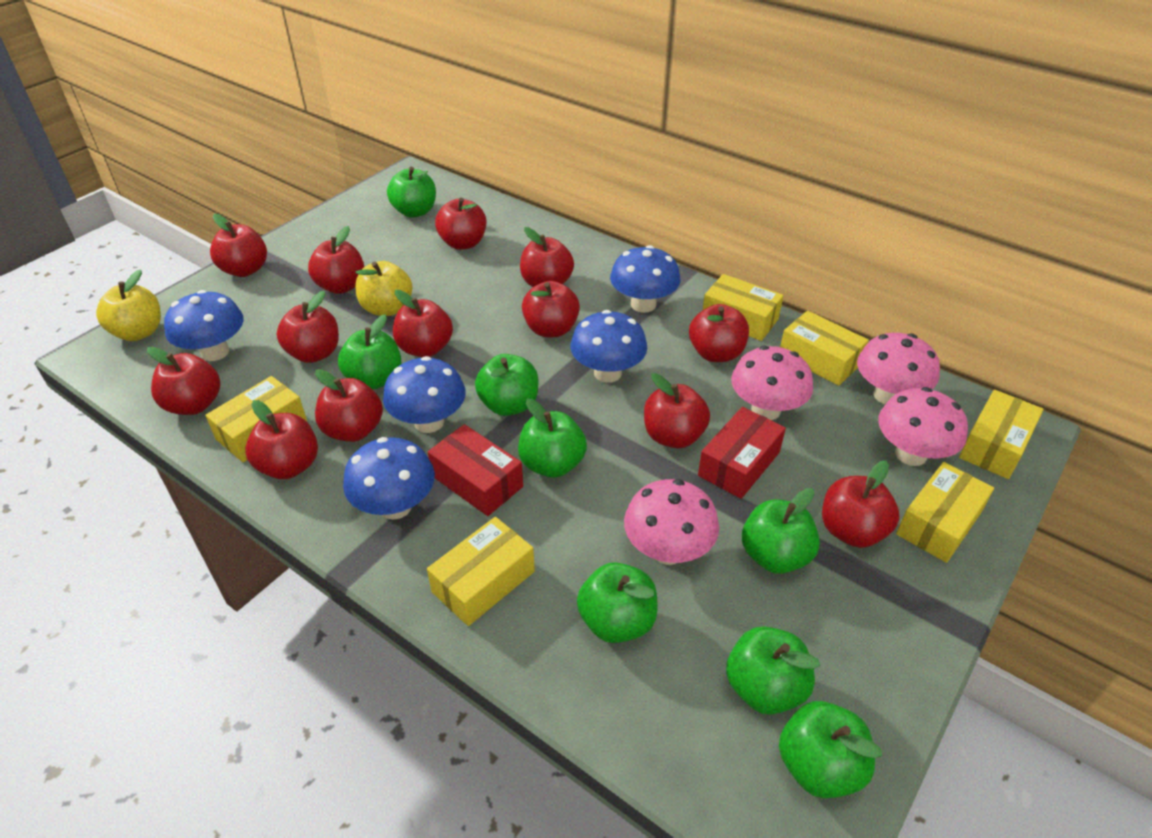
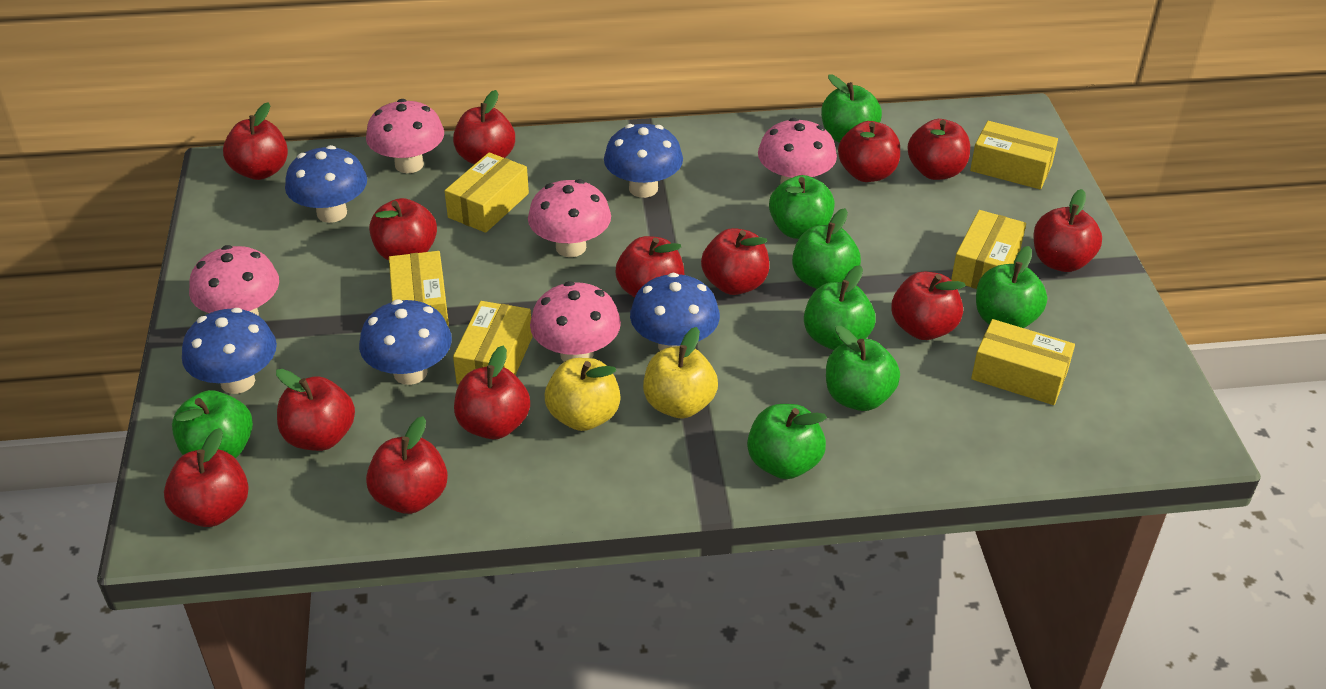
pink mushroom: [624,479,719,565] [731,346,813,420] [857,333,940,404] [878,387,968,466] = 4 -> [189,245,279,316] [366,99,444,173] [528,179,611,257] [530,281,621,362] [758,118,837,184] = 5
red box: [428,424,523,516] [698,407,786,499] = 2 -> none = 0

